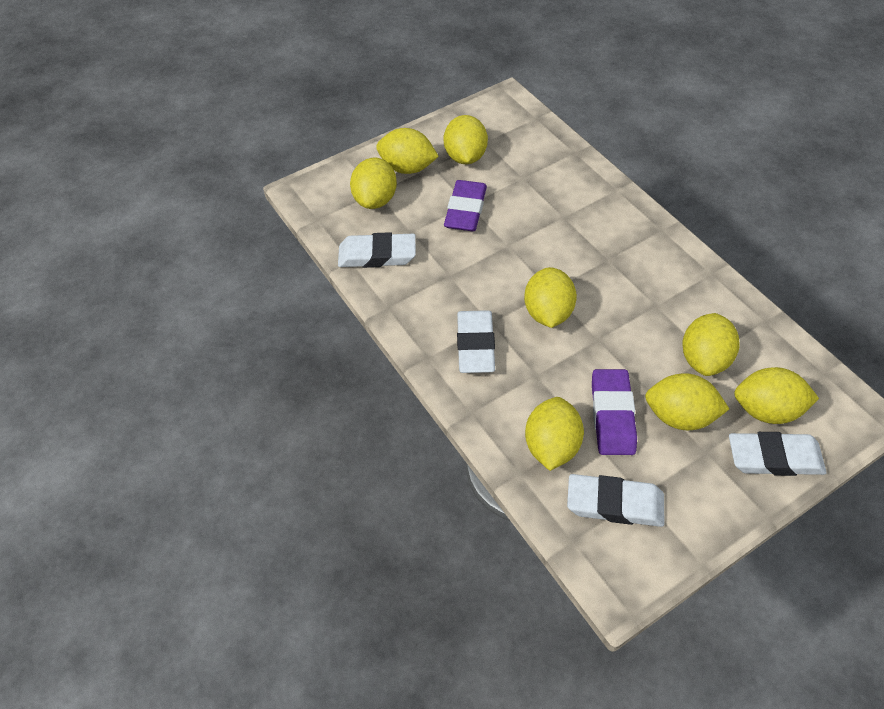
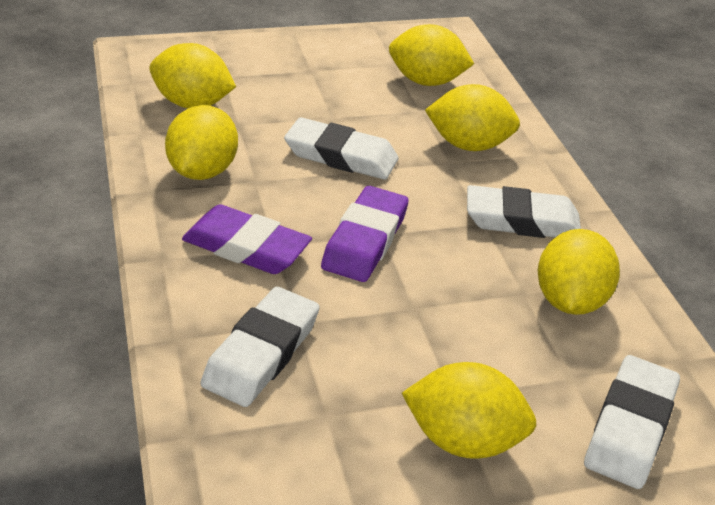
yellow lemon: [350,158,397,209] [376,128,439,174] [444,115,488,164] [524,267,577,328] [525,397,584,471] [645,373,729,430] [682,313,739,376] [734,367,819,424] = 8 -> [149,43,236,108] [165,105,238,180] [389,24,474,86] [402,362,536,459] [425,84,520,151] [538,229,620,315] = 6

